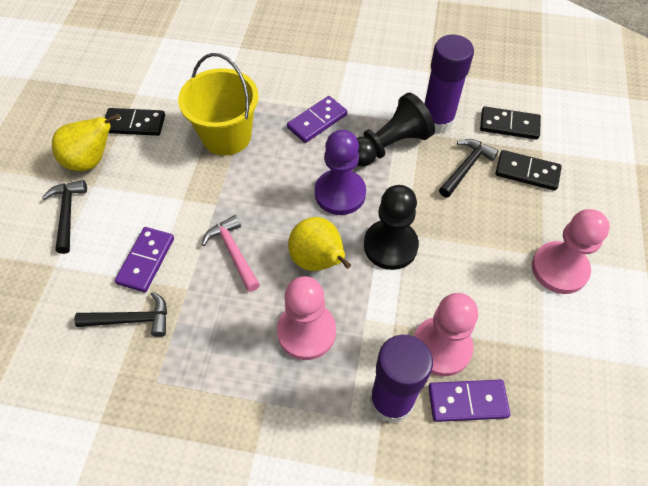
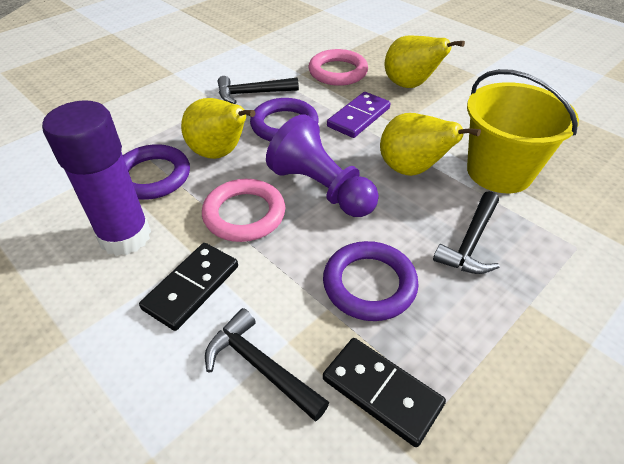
black domino: [105,108,165,136] [480,107,541,140] [495,150,562,191] = 3 -> [139,243,238,331] [323,338,446,447] = 2
black pawn: [357,93,435,167] [364,185,419,270] = 2 -> none = 0
pink hammer: [202,215,260,292] = 1 -> none = 0
pink pawn: [277,276,336,360] [414,293,478,376] [532,209,610,294] = 3 -> none = 0
pink ring: none = 0 -> [202,179,285,242] [309,49,368,86] = 2
purple domino: [115,227,174,293] [287,96,347,143] [428,380,510,422] = 3 -> [327,92,391,138] = 1
purple glue stick: [370,334,433,424] [424,35,474,134] = 2 -> [42,100,151,256] = 1
purple ring: none = 0 -> [123,144,190,200] [250,98,319,142] [323,241,419,321] = 3
yellow pear: [52,114,120,171] [288,217,351,271] = 2 -> [181,98,255,159] [380,113,481,176] [384,35,465,88] = 3

